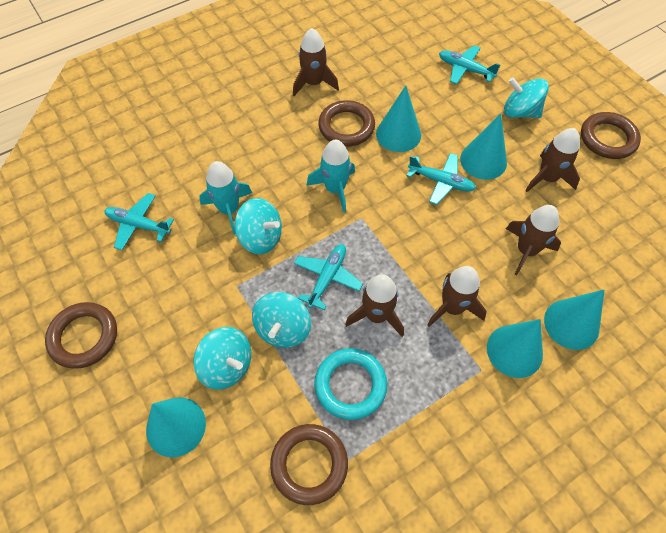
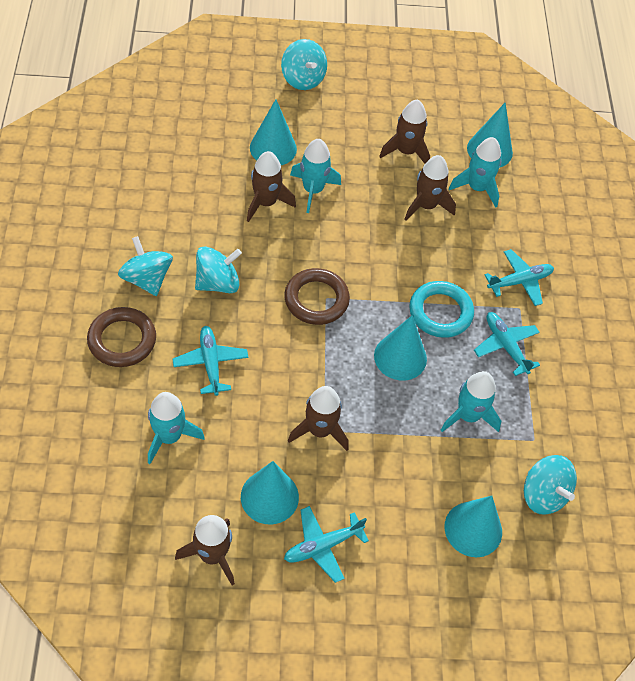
brown ring: [45,302,117,369] [270,424,348,505] [318,100,375,147] [581,112,641,159] = 4 -> [87,307,156,367] [284,268,350,325] = 2
turquoise rocket: [199,161,252,235] [306,140,355,213] = 2 -> [148,392,205,464] [290,139,341,213] [441,371,501,432] [449,137,501,208] = 4

